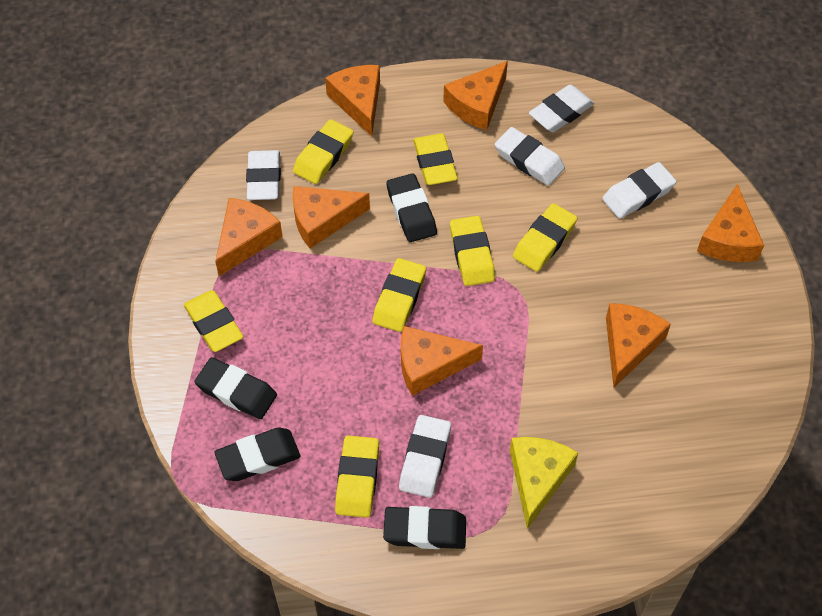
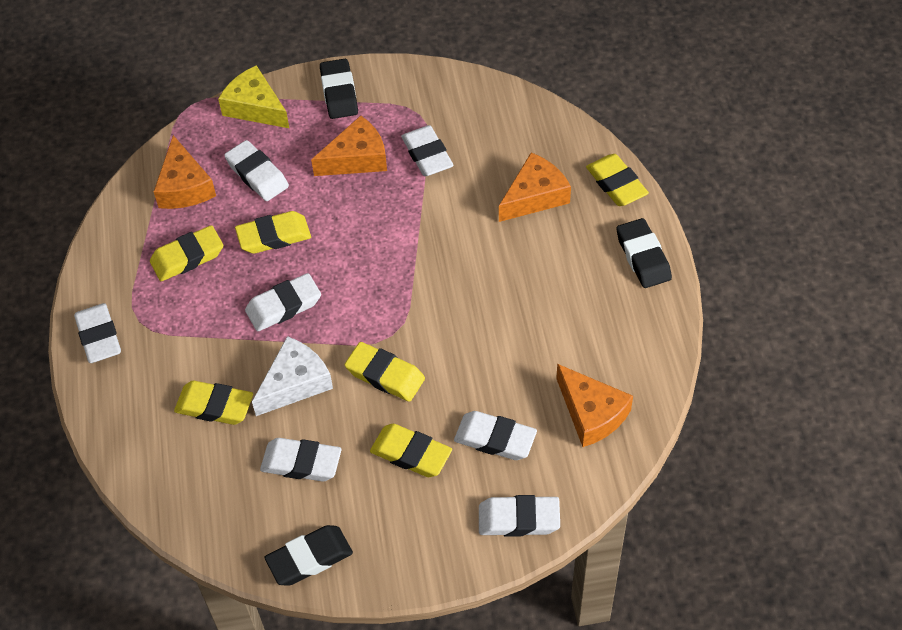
black eraser: [194,357,277,419] [214,427,301,481] [383,506,466,549] [387,173,437,242] = 4 -> [264,525,353,586] [320,59,358,119] [616,218,672,288] = 3
orange cheese: [215,198,283,276] [293,186,370,249] [325,65,380,137] [401,326,483,396] [443,61,508,130] [606,303,671,388] [697,184,764,262] = 7 -> [154,135,216,209] [311,116,387,176] [499,152,571,222] [556,364,633,447] = 4
white cheese: none = 0 -> [252,336,333,416] = 1
white eraser: [246,150,281,200] [399,415,451,498] [495,127,565,186] [529,85,594,132] [602,162,677,219] = 5 -> [74,303,121,363] [224,140,289,201] [245,273,321,331] [260,438,341,482] [401,125,454,176] [454,411,537,460] [479,495,560,537] = 7
yellow eraser: [184,290,243,352] [293,119,353,184] [335,436,379,518] [373,258,426,332] [413,134,457,185] [450,216,495,286] [513,203,577,272] = 7 -> [150,225,223,281] [174,381,253,425] [235,211,311,254] [344,342,425,402] [370,424,452,477] [586,154,649,206] = 6

